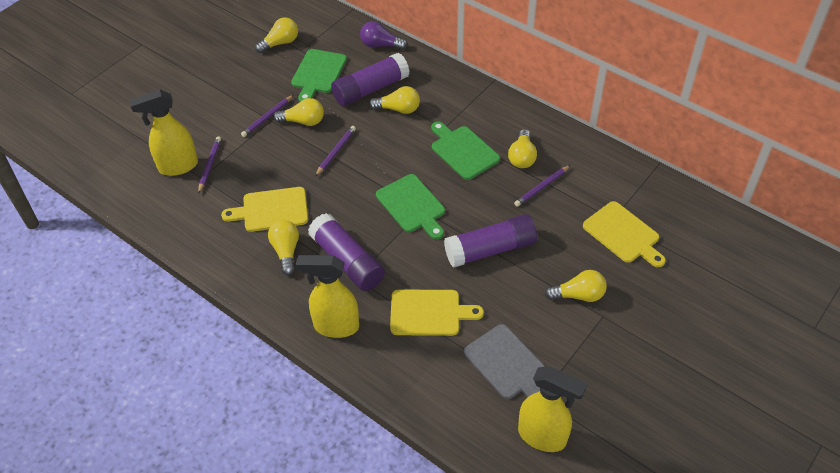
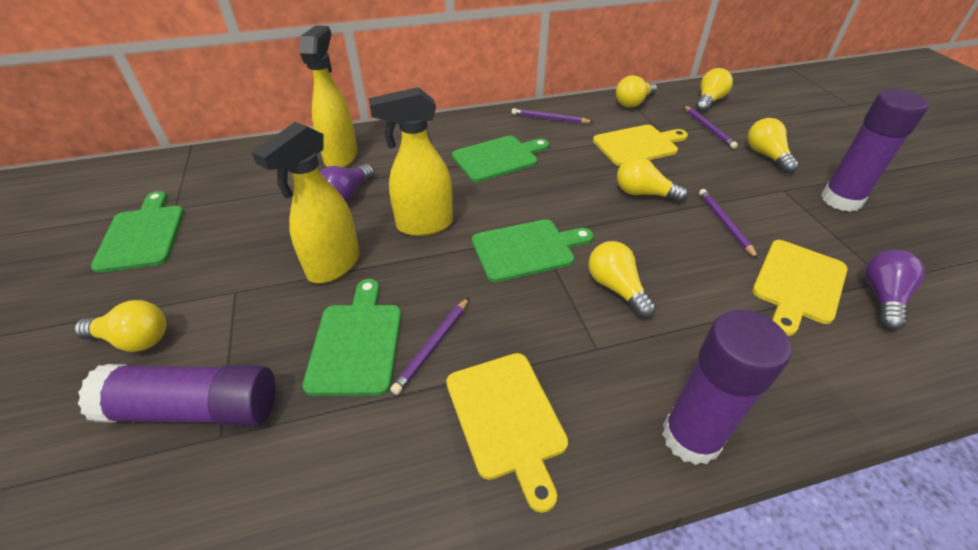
green cutting board: [291,49,347,102] [376,174,445,240] [431,122,500,180] = 3 -> [91,191,184,273] [302,279,401,396] [452,136,549,182] [472,219,593,282] = 4
grey cutting board: [464,324,545,399] = 1 -> none = 0
purple light bulb: [360,21,408,50] = 1 -> [320,164,374,202] [865,250,925,330] = 2

